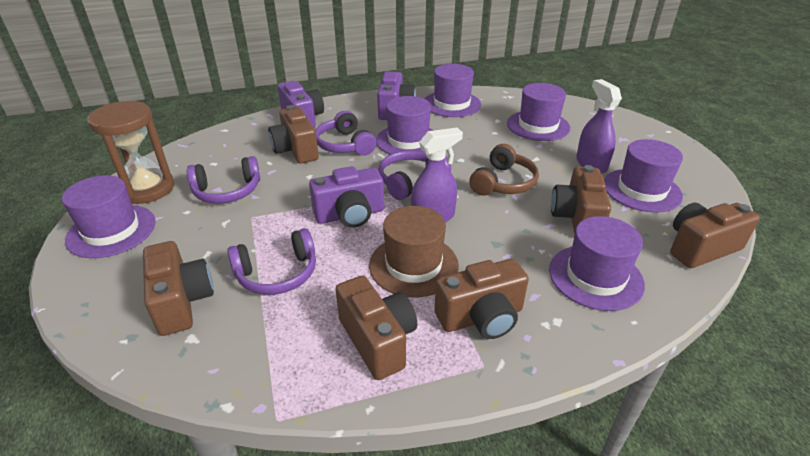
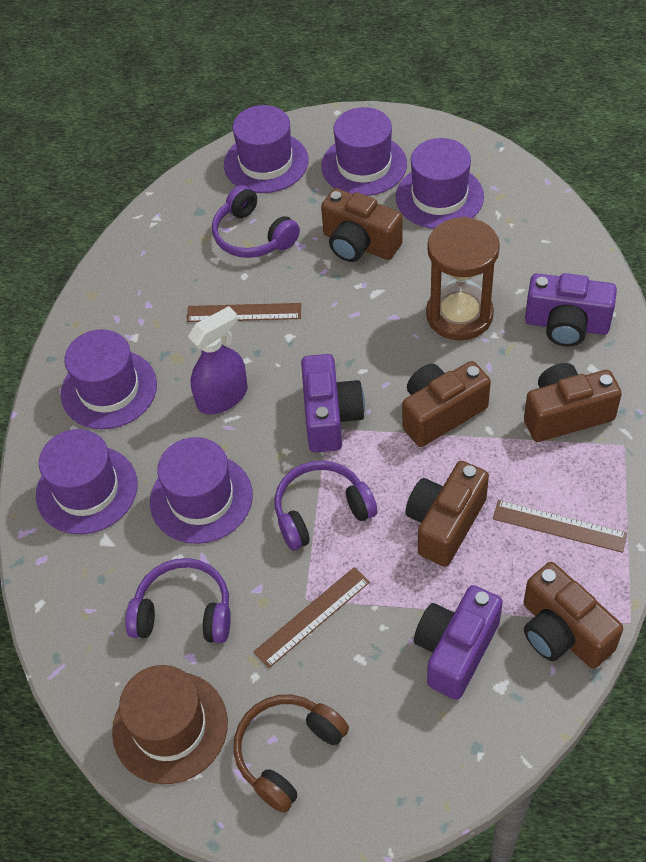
brown camera: [143,241,214,336] [268,105,319,164] [335,276,417,380] [434,259,529,339] [551,165,611,233] [670,202,760,268] = 6 -> [321,188,403,262] [402,361,491,447] [405,461,489,567] [524,363,622,442] [524,562,623,669] = 5
brown ruler: none = 0 -> [187,303,301,322] [254,567,370,668] [493,500,627,553] = 3
purple headphones: [187,156,260,204] [227,228,316,295] [315,110,376,156] [378,151,451,200] = 4 -> [125,558,231,643] [212,185,300,258] [275,461,377,550] = 3
purple spray bottle: [411,128,463,223] [576,79,622,174] = 2 -> [188,306,248,415] = 1

